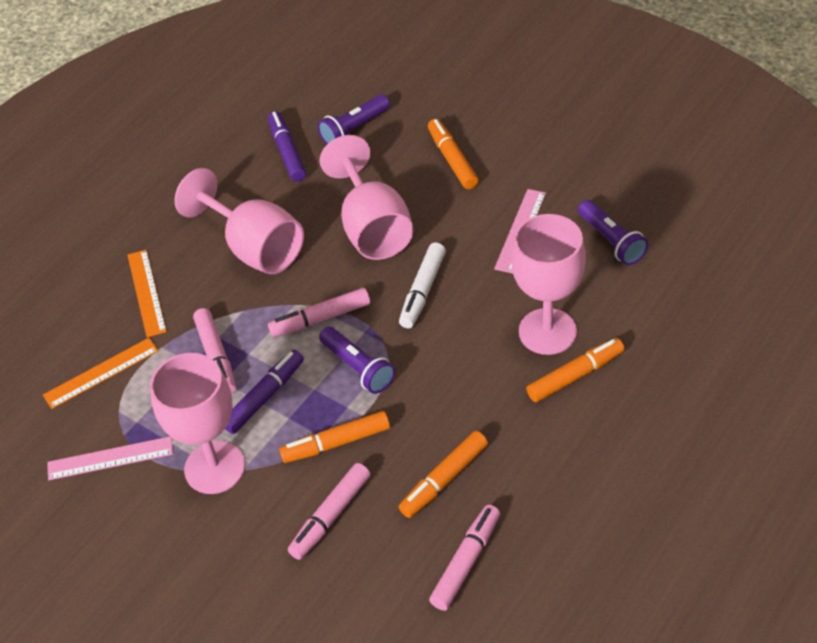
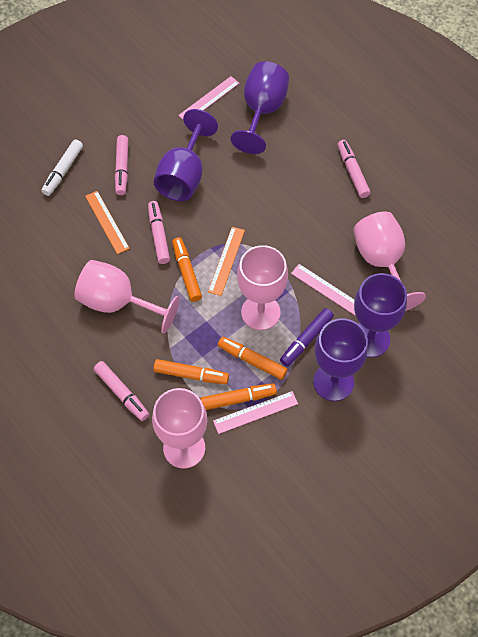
pink ruler: [47,436,173,480] [494,189,546,274] = 2 -> [178,76,240,119] [213,391,298,434] [291,264,356,316] = 3
purple flashlight: [318,94,390,145] [319,327,395,394] [578,200,648,265] = 3 -> none = 0
purple goblet: none = 0 -> [154,109,218,201] [231,61,289,154] [313,318,368,401] [354,273,407,357] = 4
purple marker: [225,350,304,434] [268,111,306,182] = 2 -> [280,308,334,367] = 1

